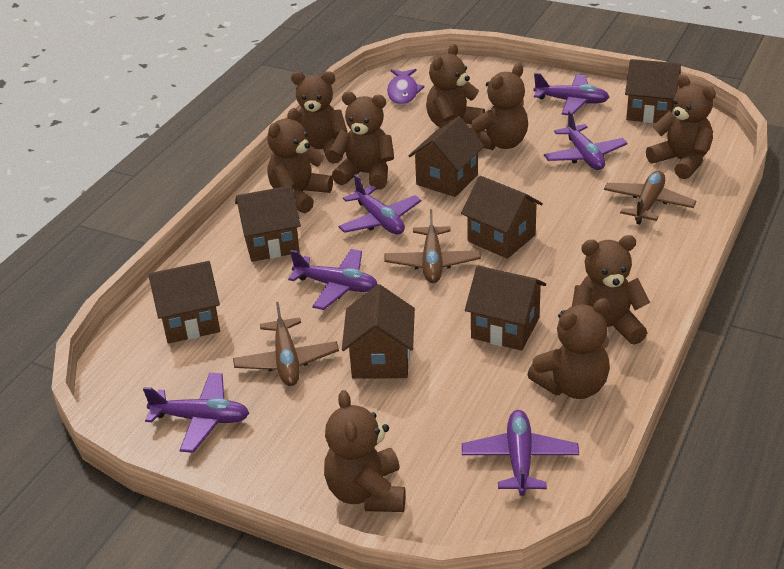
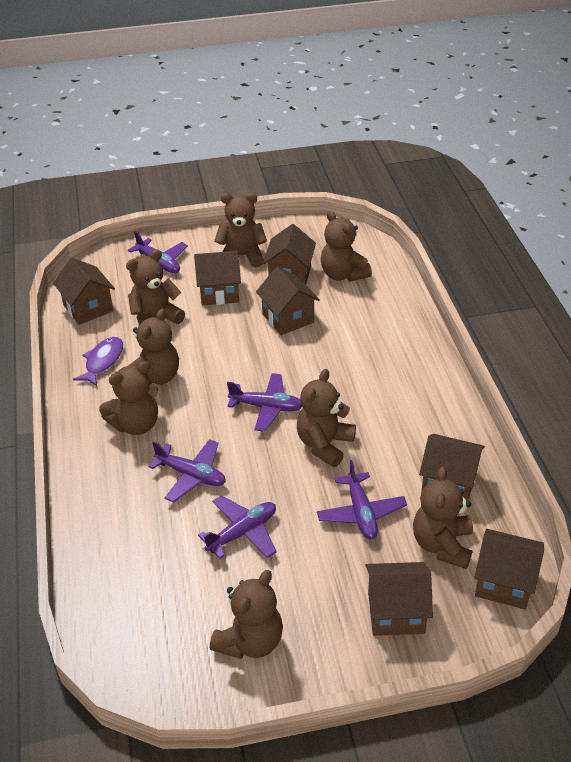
brown plane: [233,302,339,386] [384,209,481,283] [604,171,696,224] = 3 -> none = 0
brown teddy bear: [267,108,333,213] [291,71,347,164] [324,390,406,512] [330,92,394,190] [426,44,485,129] [470,64,528,150] [527,298,610,399] [572,235,650,345] [646,75,716,179] = 9 -> [99,361,158,435] [126,250,185,325] [128,308,179,385] [210,570,283,659] [214,193,267,267] [297,369,356,467] [321,211,372,282] [413,467,473,569] = 8
purple plane: [143,373,249,453] [288,249,377,310] [338,174,421,234] [462,410,579,495] [533,73,609,115] [544,110,627,170] = 6 -> [128,231,188,273] [148,439,226,502] [198,495,277,559] [227,373,302,432] [317,460,407,539] = 5

